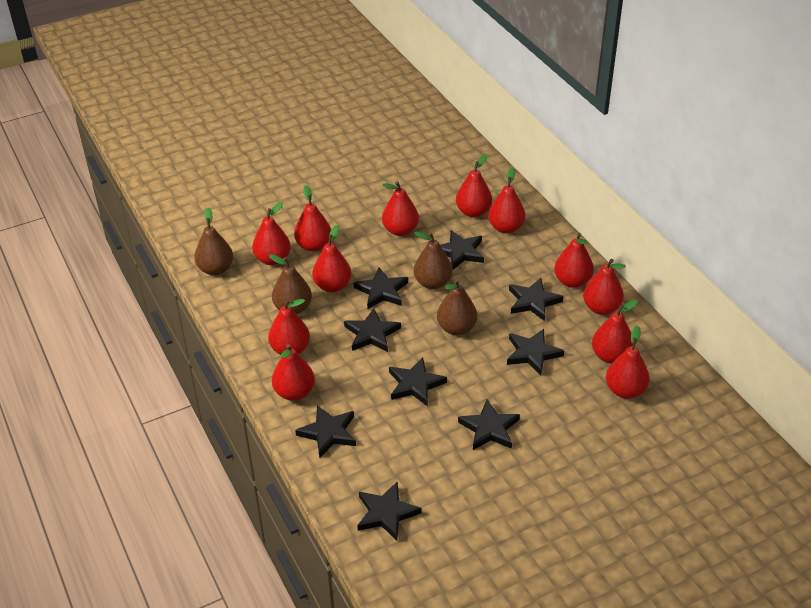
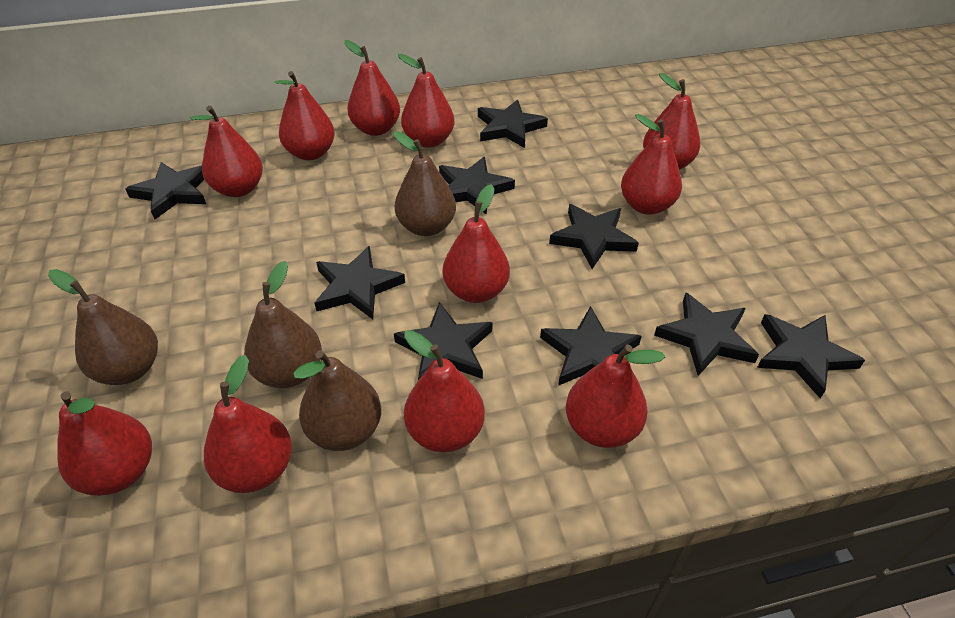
red pear: [252,202,291,265] [268,299,310,355] [272,344,315,401] [294,185,331,252] [312,225,351,292] [382,181,419,236] [456,154,492,217] [488,167,525,234] [554,233,594,288] [583,259,626,315] [592,300,638,364] [606,325,650,399] = 12 -> [57,391,152,496] [190,106,263,197] [204,355,292,493] [275,71,335,160] [344,40,400,136] [398,54,455,148] [404,330,485,452] [443,184,510,303] [566,345,665,448] [621,114,682,215] [643,73,700,170] = 11

